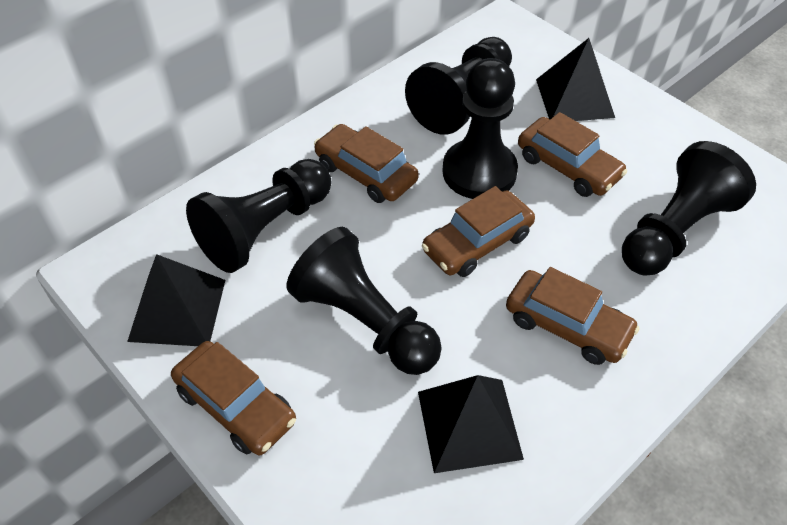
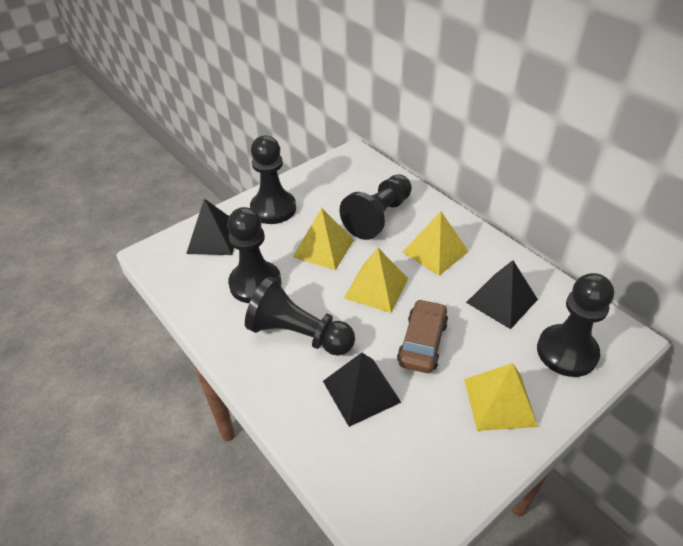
brown car: [171,341,296,455] [314,124,419,203] [422,186,535,277] [506,267,640,365] [518,112,627,197] = 5 -> [397,299,448,373] = 1
yellow pyramid: none = 0 -> [293,208,354,270] [344,248,408,313] [403,211,469,276] [464,363,538,431] = 4

